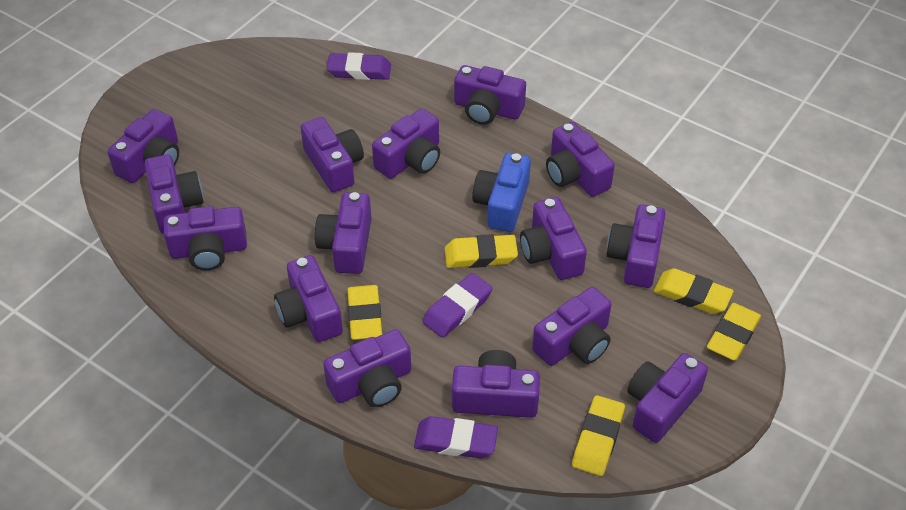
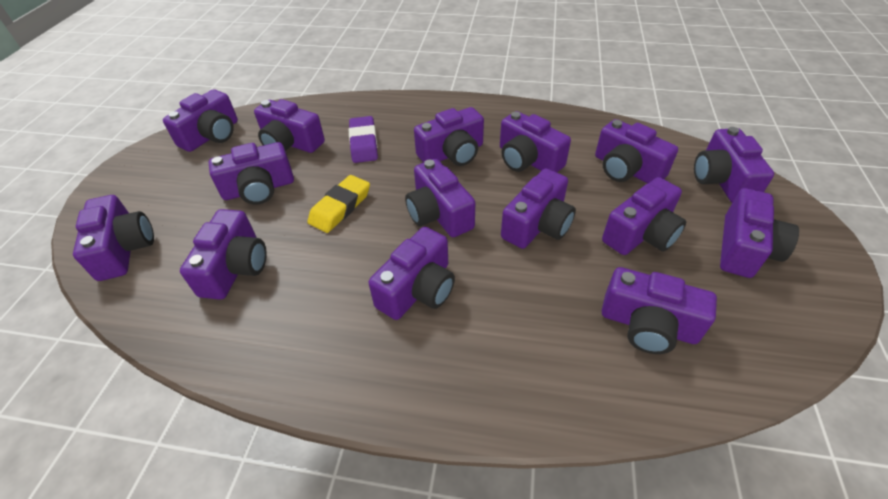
blue camera: [472,153,531,232] = 1 -> none = 0
purple eraser: [327,52,391,80] [414,416,498,459] [422,273,492,338] = 3 -> [349,116,378,163] = 1
yellow eraser: [347,285,382,340] [444,234,518,268] [572,395,625,476] [654,268,734,314] [707,303,761,361] = 5 -> [307,175,370,233] = 1

